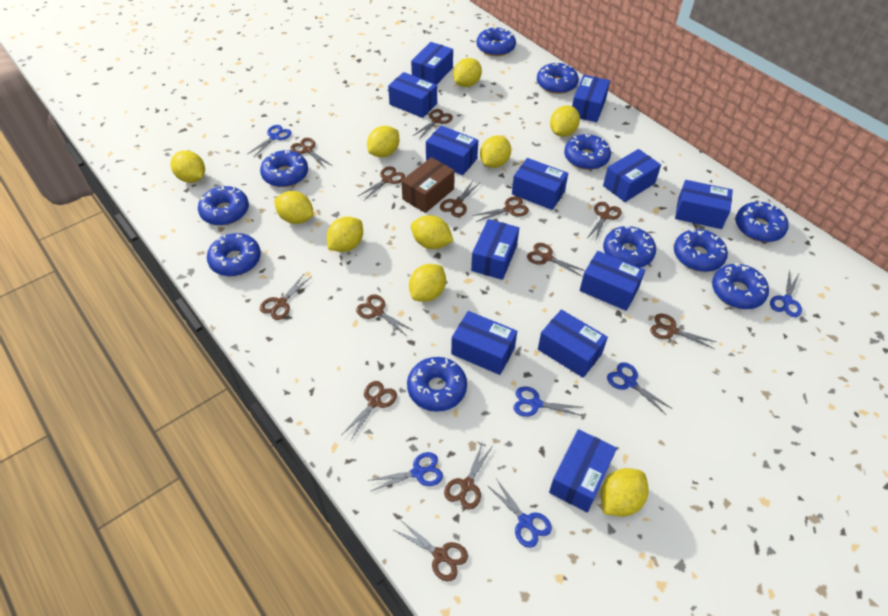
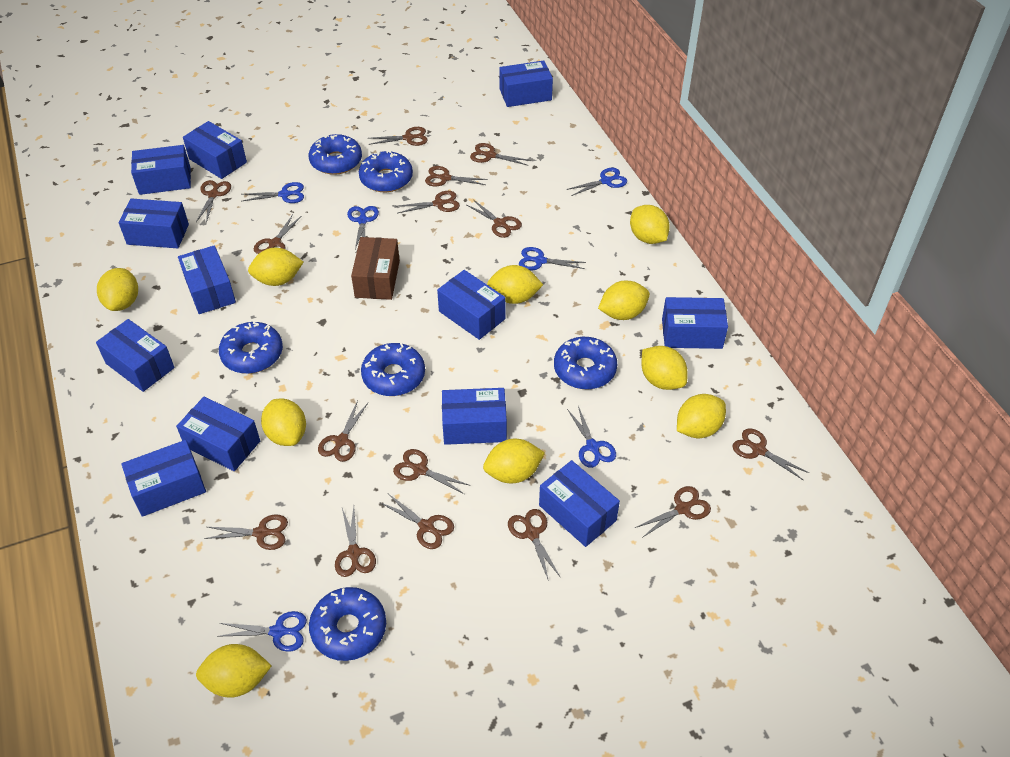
blue donut: [198,186,249,226] [207,233,261,276] [260,150,308,187] [407,357,467,412] [477,26,516,56] [537,62,579,94] [564,134,611,170] [603,225,656,268] [674,229,728,272] [712,263,769,309] [735,202,789,242] = 11 -> [219,322,283,374] [309,134,362,175] [309,587,386,661] [359,150,413,192] [361,343,425,396] [554,337,617,389] = 6
brown scissors: [260,274,312,320] [291,138,333,169] [343,381,397,441] [356,295,414,336] [358,166,405,200] [394,520,468,582] [413,109,453,139] [440,181,480,217] [444,442,493,510] [473,197,529,222] [527,243,585,276] [587,202,622,242] [650,314,716,349] = 13 -> [196,180,231,223] [204,514,288,550] [254,214,301,254] [318,400,368,462] [335,506,376,577] [369,127,428,146] [381,494,454,549] [393,449,469,494] [398,191,460,213] [425,166,488,186] [467,200,522,238] [470,143,531,166] [508,509,561,581] [635,486,711,538] [732,428,809,481] = 15

